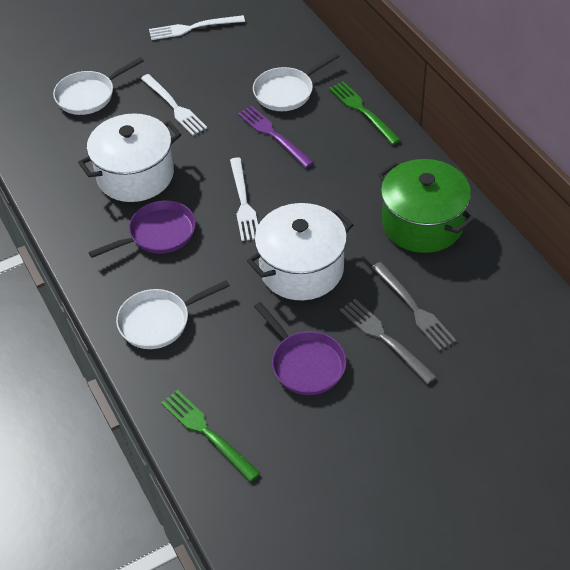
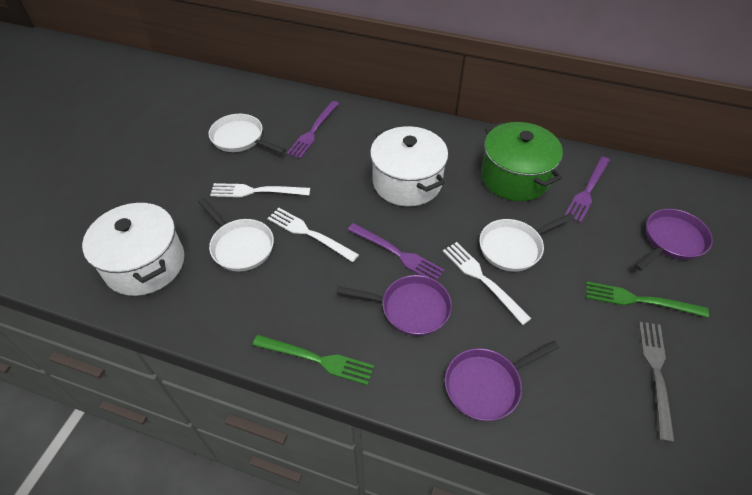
grey fork: [340,299,437,384] [372,262,457,351] = 2 -> [639,322,675,442] = 1
purple fork: [238,106,314,168] = 1 -> [287,101,339,159] [348,223,445,280] [564,157,610,223] = 3
purple pan: [89,200,196,258] [254,302,347,395] = 2 -> [337,275,452,336] [445,341,559,421] [635,209,713,271] = 3

